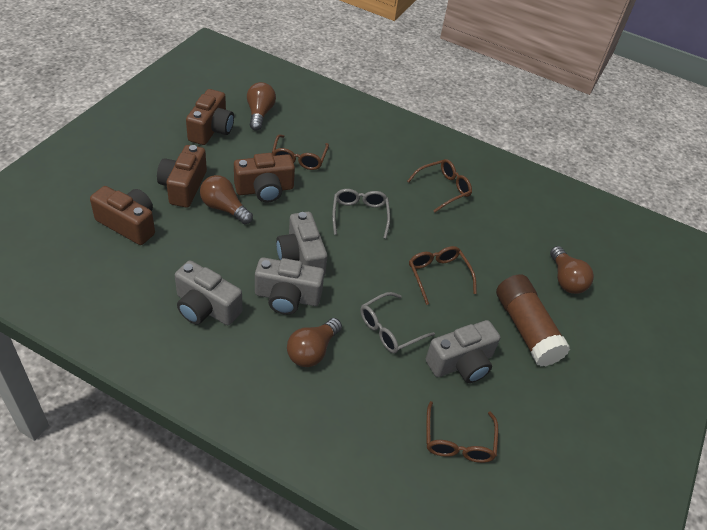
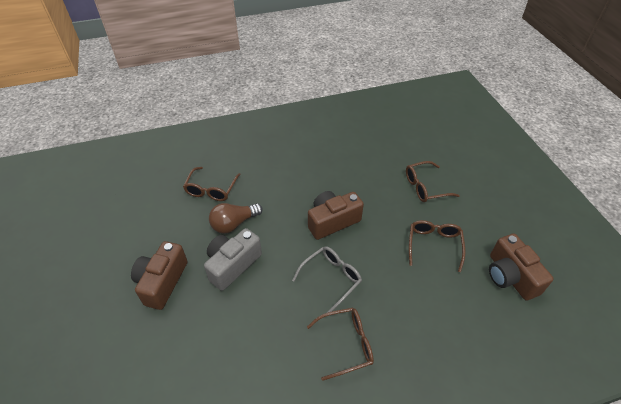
brown camera: [90,186,155,245] [157,145,207,208] [186,89,234,145] [234,153,295,203] = 4 -> [131,241,188,310] [308,191,364,240] [489,233,554,301] = 3
brown glue stick: [496,274,570,366] = 1 -> none = 0
brown light bulb: [200,175,253,224] [247,82,276,131] [287,318,342,367] [550,246,594,294] = 4 -> [209,203,263,234] = 1
grey camera: [175,260,242,325] [255,257,324,315] [276,212,327,276] [426,320,500,383] = 4 -> [204,228,262,291] = 1
grey glasses: [332,189,390,239] [361,292,435,353] = 2 -> [292,246,362,313] = 1

